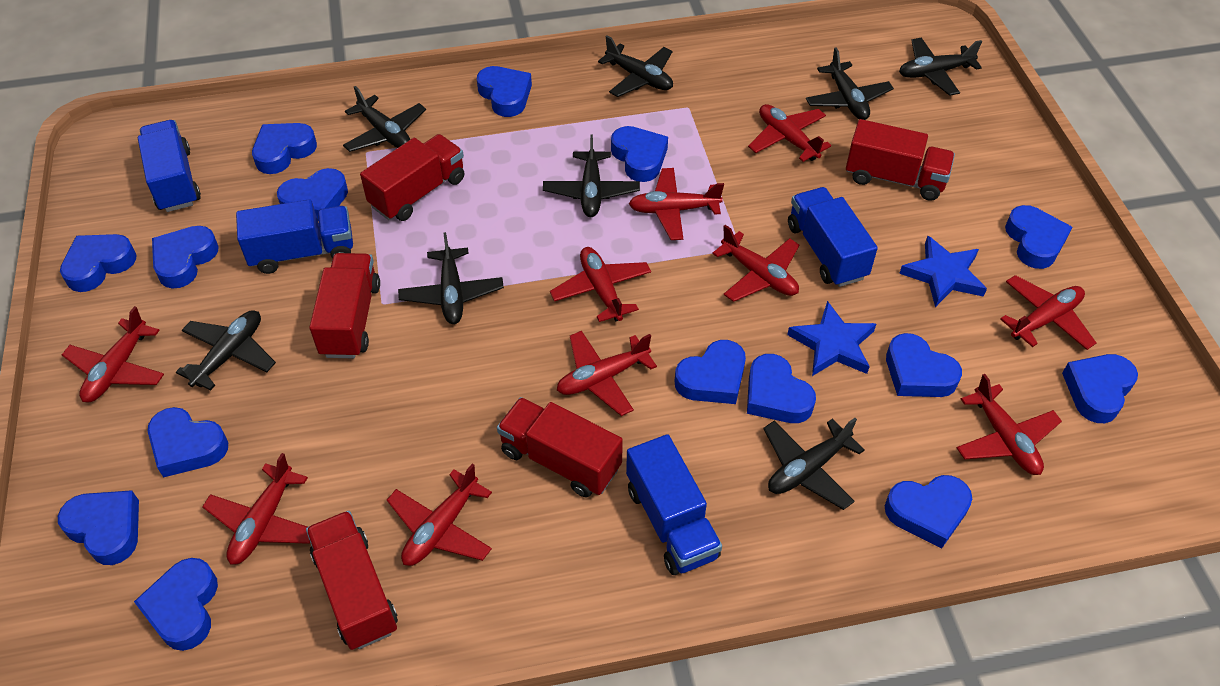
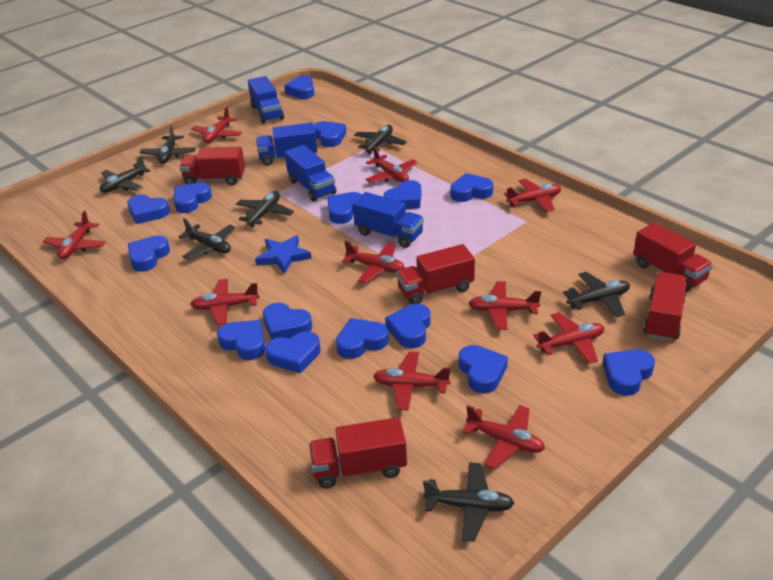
black plane: [176,310,276,391] [343,86,426,152] [398,232,504,324] [543,134,640,217] [598,36,673,97] [763,418,865,510] [806,47,894,120] [899,38,982,96] = 8 -> [100,155,151,193] [139,125,196,164] [178,218,236,260] [236,191,294,227] [354,125,407,155] [423,462,514,542] [563,272,630,317] = 7
blue star: [787,301,876,376] [899,236,987,307] = 2 -> [255,235,311,274] = 1

